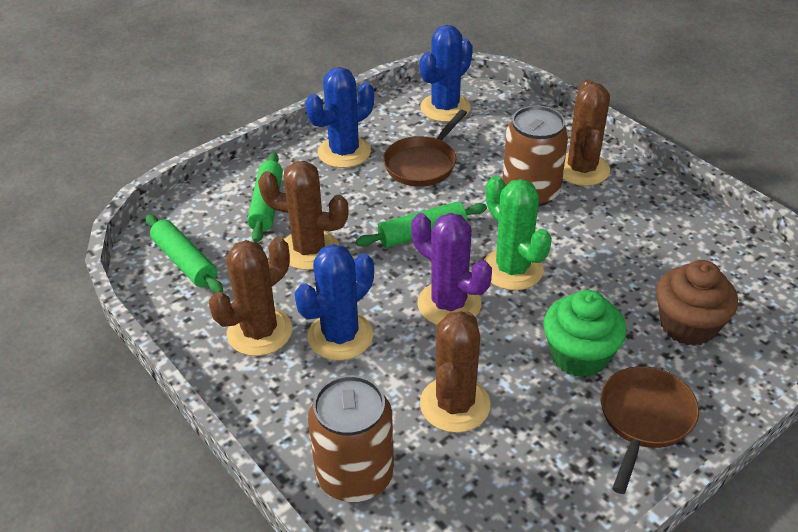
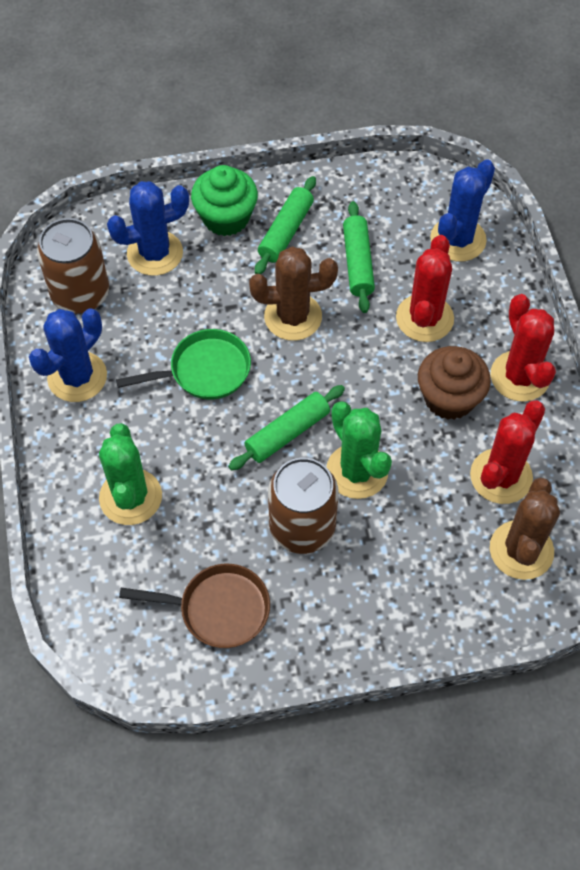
brown cactus: [209,237,292,356] [258,161,349,270] [420,311,491,433] [563,79,610,186] = 4 -> [249,246,338,341] [490,478,560,580] = 2
brown pan: [383,110,467,187] [601,366,699,494] = 2 -> [119,564,270,648] = 1
green cactus: [484,175,552,290] = 1 -> [99,423,162,525] [327,401,392,499] = 2
green pan: none = 0 -> [116,329,251,400] = 1
purple cactus: [411,213,492,325] = 1 -> none = 0
red cactus: none = 0 -> [396,235,454,342] [470,401,545,504] [491,294,556,402] = 3

